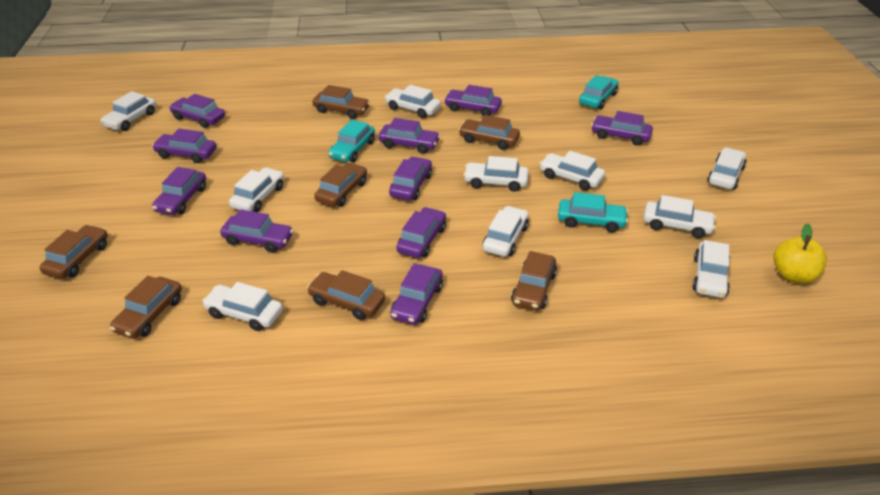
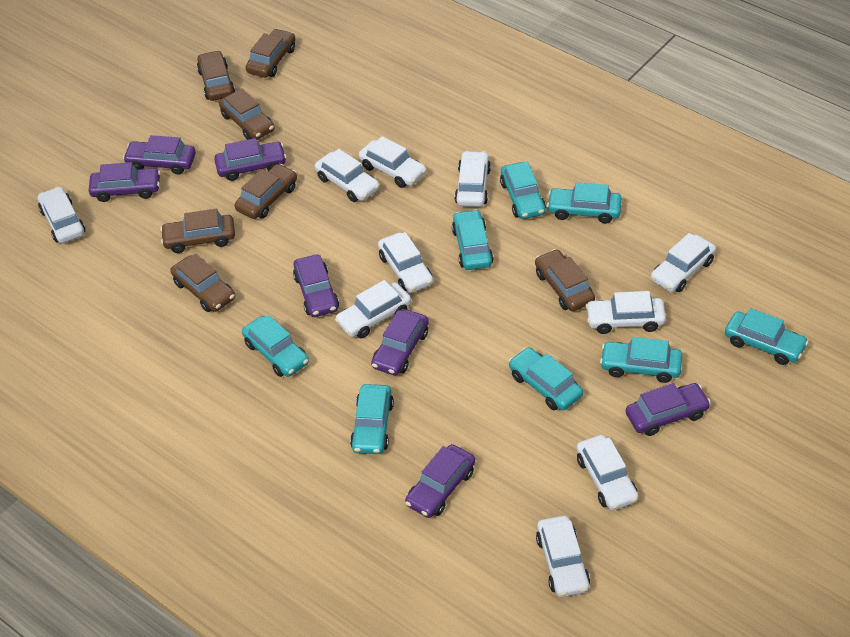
purple car: [152,129,217,163] [152,167,206,215] [169,94,225,128] [220,209,294,253] [378,118,440,154] [389,157,432,200] [390,263,443,325] [396,207,446,258] [444,85,502,116] [591,111,653,145] = 10 -> [88,162,161,202] [123,135,196,174] [214,138,287,181] [293,255,339,317] [371,309,429,376] [405,444,475,518] [626,383,711,436] = 7
turquoise car: [328,120,375,162] [558,192,628,232] [579,75,619,109] = 3 -> [242,315,309,377] [350,384,394,454] [452,209,494,270] [500,162,546,219] [509,347,583,410] [547,182,622,224] [600,337,682,383] [725,308,809,365] = 8
yellow apple: [773,224,827,284] = 1 -> none = 0

